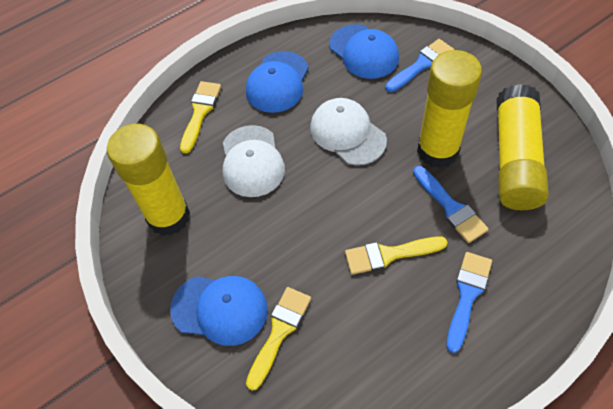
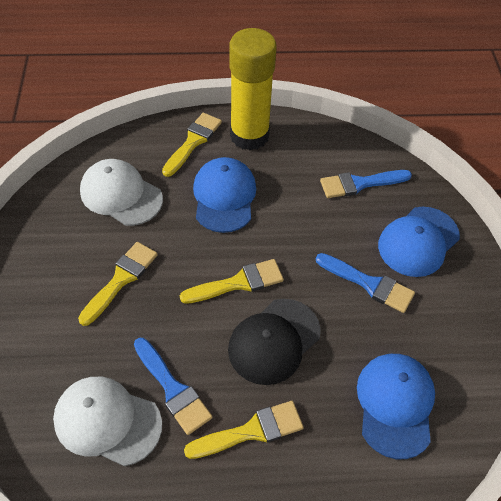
black cap: none = 0 -> [228,299,321,385] = 1
yellow brush: [180,81,221,154] [246,287,311,391] [345,237,448,275] = 3 -> [78,242,158,326] [162,113,222,177] [180,259,284,304] [184,401,304,459] = 4
yellow glue stick: [107,123,190,236] [417,50,482,168] [496,84,549,210] = 3 -> [230,28,277,150] = 1

